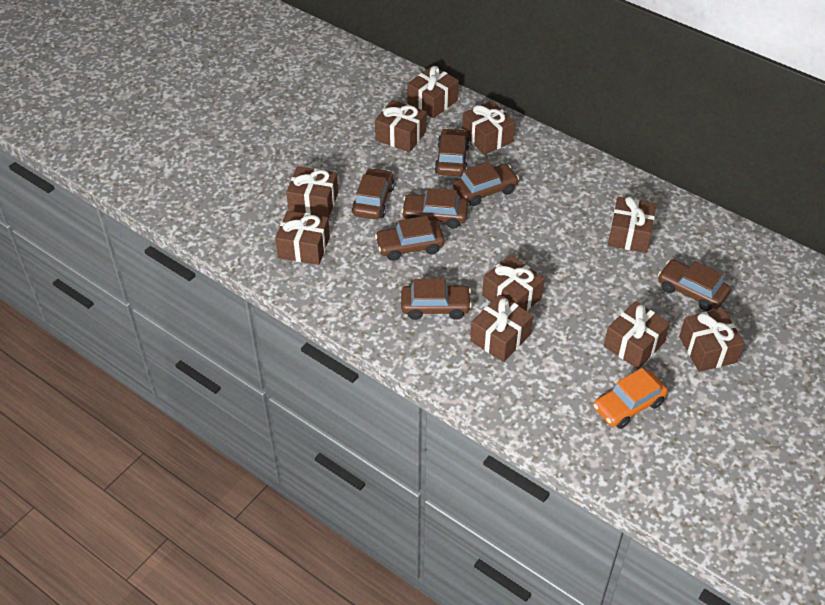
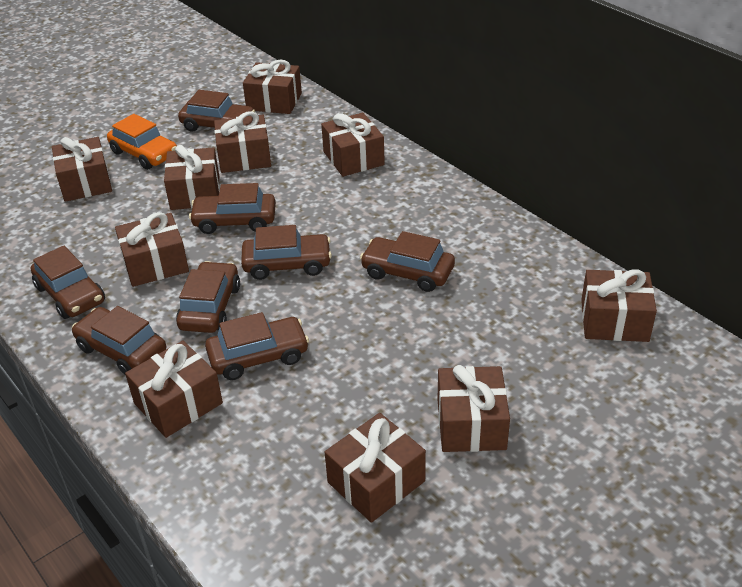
brown car: [352,168,394,219] [375,216,444,261] [401,188,468,229] [401,279,472,320] [435,128,470,176] [453,162,519,206] [658,260,731,311] = 7 -> [31,246,105,319] [72,306,166,374] [176,261,240,333] [178,90,255,132] [189,183,276,234] [205,312,309,380] [241,225,332,280] [360,231,455,292] = 8

